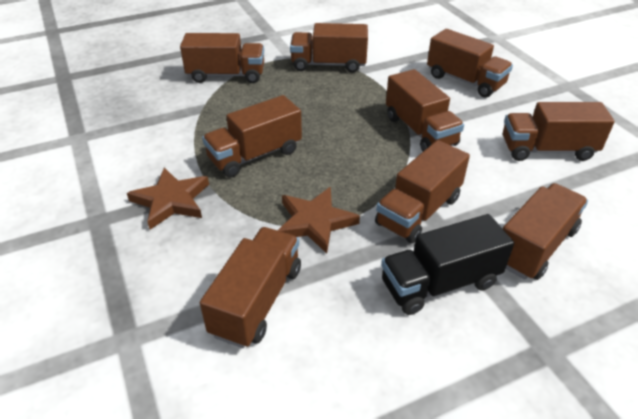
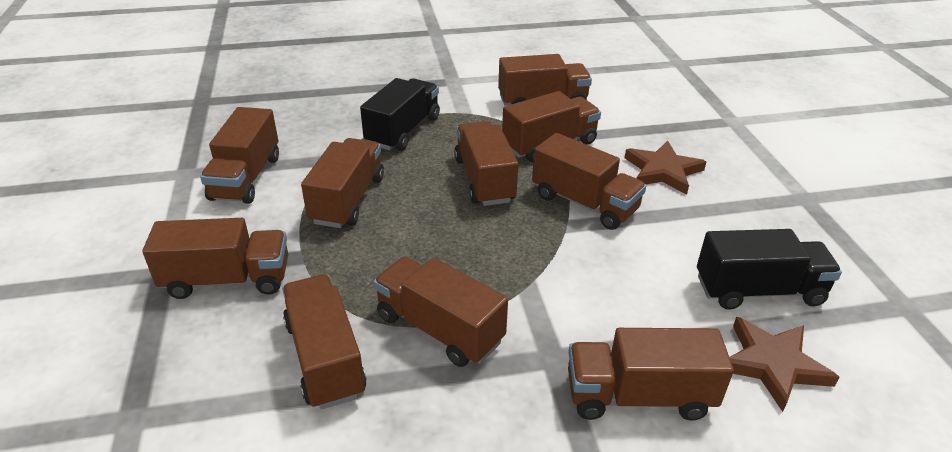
black truck: [381,214,514,315] = 1 -> [360,78,440,151] [697,229,842,310] = 2
brown truck: [180,33,264,83] [200,227,301,348] [202,95,302,178] [290,23,368,73] [375,140,470,243] [386,69,464,151] [427,29,513,98] [503,102,615,161] [503,183,588,280] = 9 -> [142,218,288,299] [200,107,279,204] [282,274,367,409] [301,138,384,228] [373,257,508,367] [454,121,518,206] [498,54,592,106] [502,91,601,162] [532,133,646,230] [568,328,734,421] = 10

